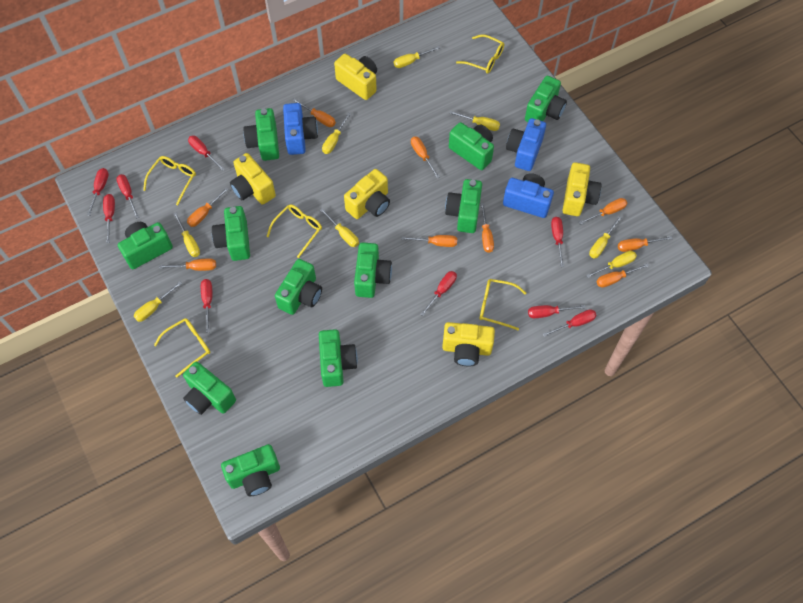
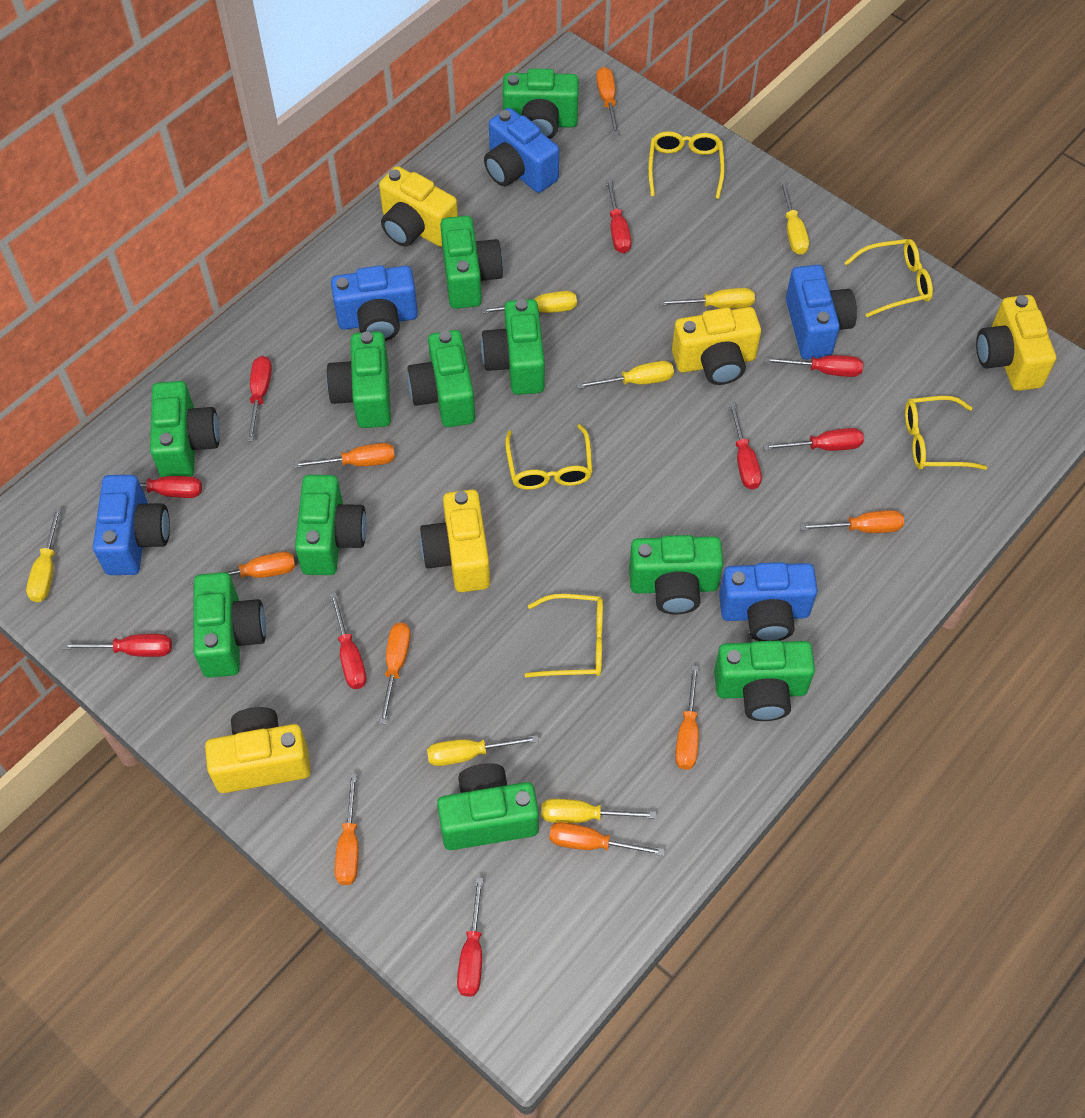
blue camera: [283,103,318,155] [503,173,554,218] [506,118,546,171] = 3 -> [93,475,170,575] [331,265,418,341] [484,108,559,193] [719,562,817,641] [786,265,857,359] = 5
orange screwdriver: [159,258,216,271] [187,187,228,227] [292,98,336,127] [401,235,457,247] [411,136,440,178] [481,203,494,253] [579,198,627,225] [597,263,649,288] [618,236,673,252] = 9 -> [189,552,295,584] [293,443,395,468] [335,773,359,885] [379,623,411,724] [549,822,665,856] [596,67,619,135] [675,665,699,770] [800,510,904,533] = 8
yellow screwdriver: [134,281,182,322] [173,212,200,257] [320,208,359,247] [322,113,351,154] [394,46,440,68] [450,111,500,131] [586,251,637,278] [589,216,622,259] = 8 -> [26,508,61,602] [427,735,539,766] [481,291,577,314] [541,799,656,823] [577,361,674,389] [659,288,755,309] [780,180,809,255] = 7

